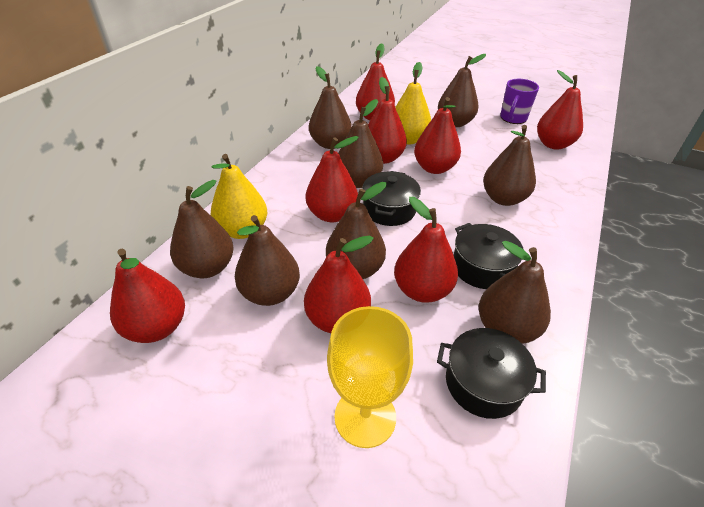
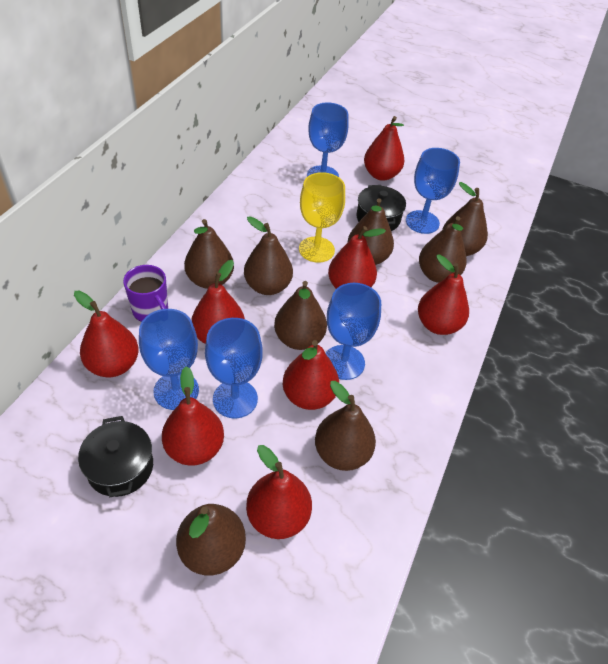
black pot: [362,171,421,226] [437,328,546,419] [454,223,523,289] = 3 -> [78,416,153,497] [356,185,406,231] = 2
blue goblet: none = 0 -> [139,309,199,410] [205,318,263,418] [307,103,349,177] [325,283,381,380] [406,148,460,234] = 5
yellow pear: [211,154,267,239] [395,62,431,144] = 2 -> none = 0

